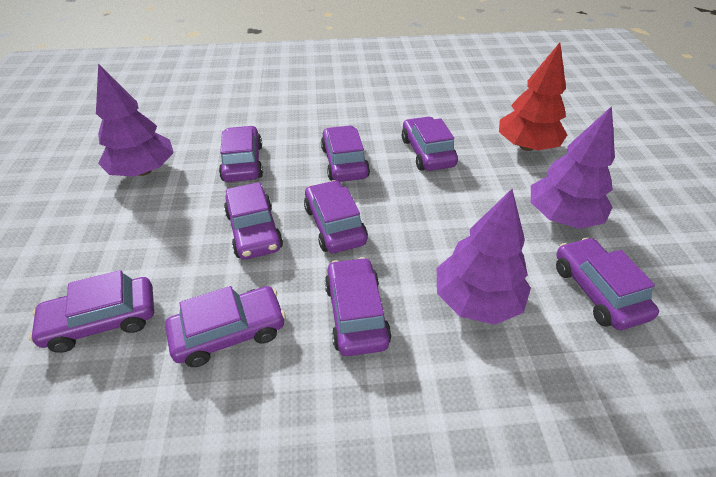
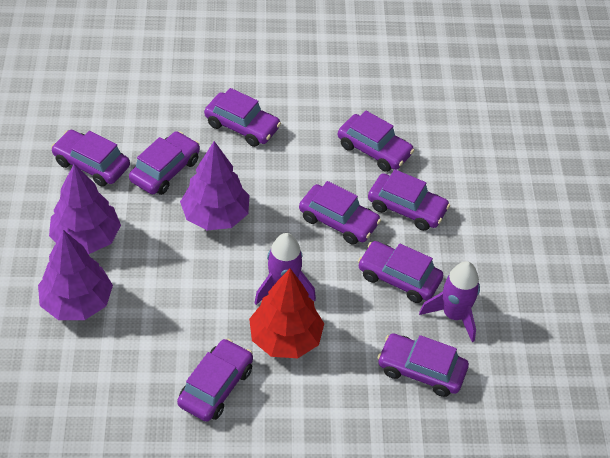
purple rocket: none = 0 -> [255,233,316,305] [419,261,480,342] = 2

